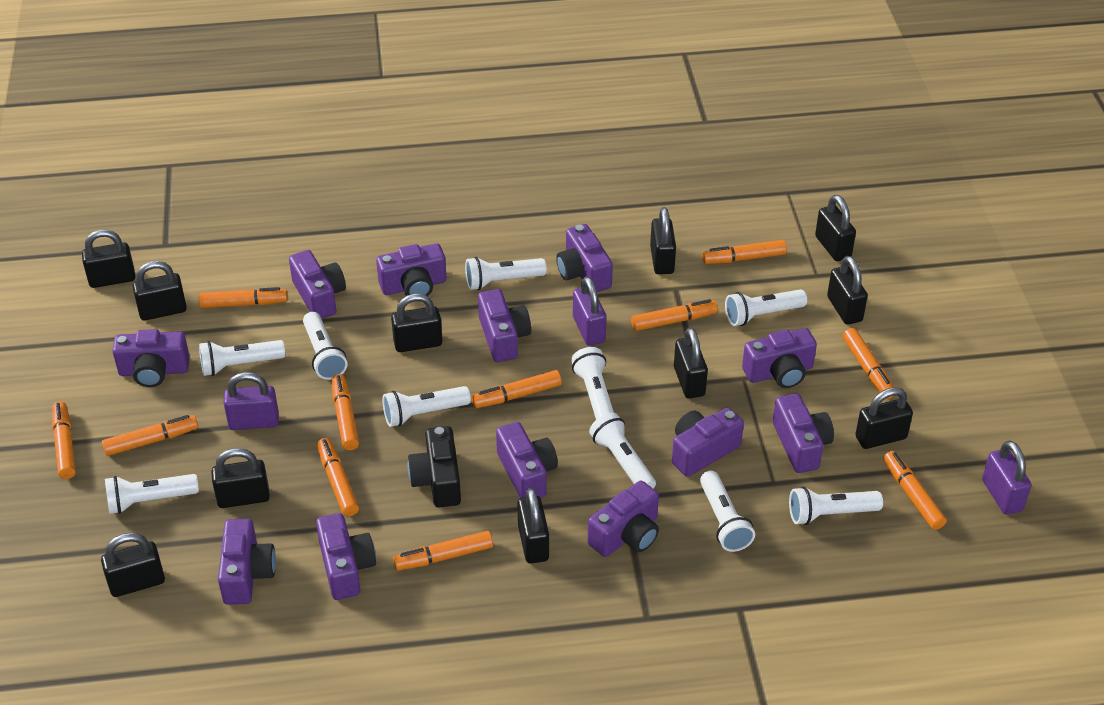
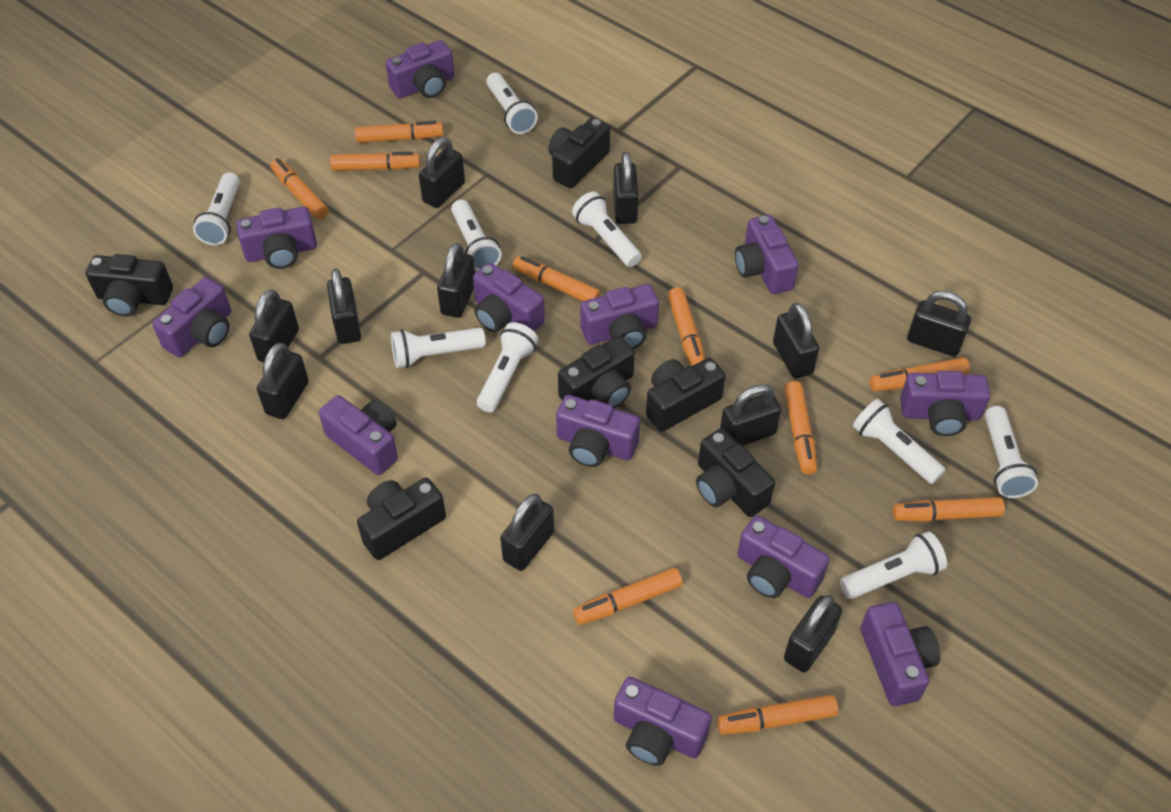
black camera: [408,426,461,507] = 1 -> [86,254,173,316] [357,478,446,560] [548,117,610,189] [558,336,635,408] [646,358,726,432] [696,429,775,517] = 6
orange marker: [52,401,76,479] [102,415,198,456] [198,287,288,308] [317,438,359,516] [331,374,359,450] [393,531,493,571] [472,370,562,408] [631,299,718,331] [702,240,787,264] [843,328,894,399] [883,451,947,530] = 11 -> [270,158,329,220] [330,152,420,171] [355,121,444,143] [513,256,601,301] [573,568,683,625] [668,287,705,366] [717,694,838,735] [784,381,817,475] [869,357,970,392] [893,497,1005,522] = 10
purple padlock: [223,372,279,430] [573,276,607,346] [982,441,1031,515] = 3 -> none = 0
white flashlight: [105,474,199,514] [199,340,285,376] [303,312,347,380] [382,386,471,427] [465,257,547,290] [571,347,614,420] [589,413,656,488] [700,471,755,552] [725,289,807,326] [789,487,883,525] = 10 -> [193,172,240,245] [391,327,486,368] [451,199,501,271] [477,322,538,412] [486,73,538,134] [572,192,641,267] [840,532,947,599] [853,399,945,484] [984,406,1038,498] = 9

